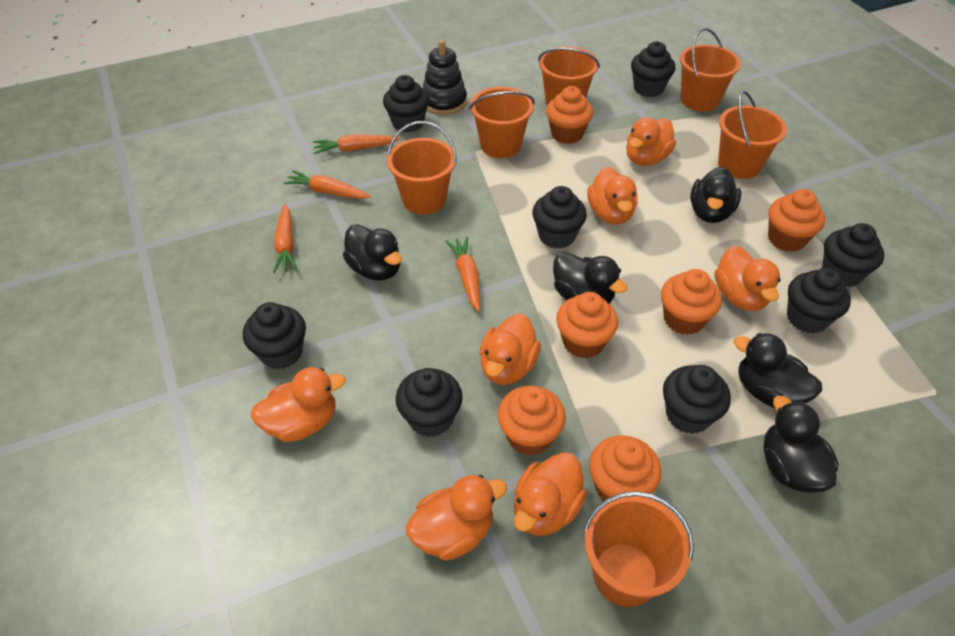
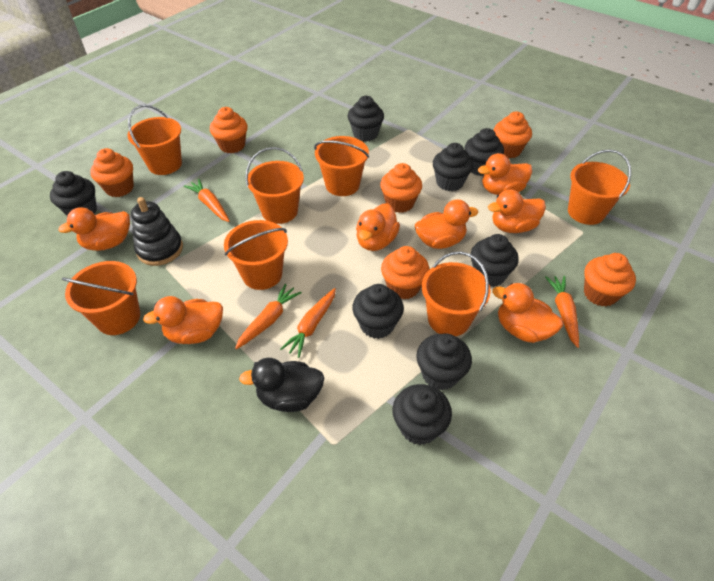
black duck: [343,224,402,281] [553,252,627,304] [690,167,741,223] [733,333,822,408] [763,396,838,493] = 5 -> [239,358,324,412] = 1
orange bucket: [387,121,457,215] [469,87,535,158] [538,46,600,106] [584,491,694,607] [680,28,741,112] [718,91,787,179] = 6 -> [62,261,140,335] [127,105,182,175] [224,220,288,290] [245,147,304,224] [314,136,369,196] [422,251,490,336] [568,149,631,225] = 7

